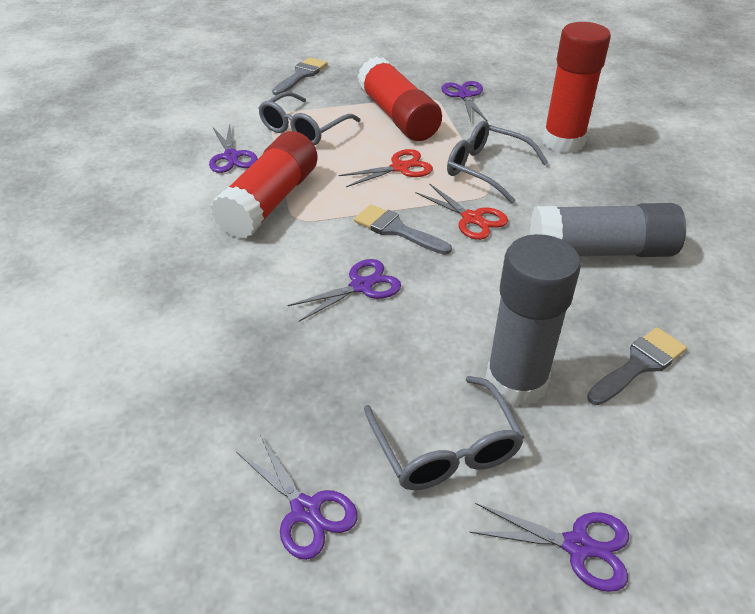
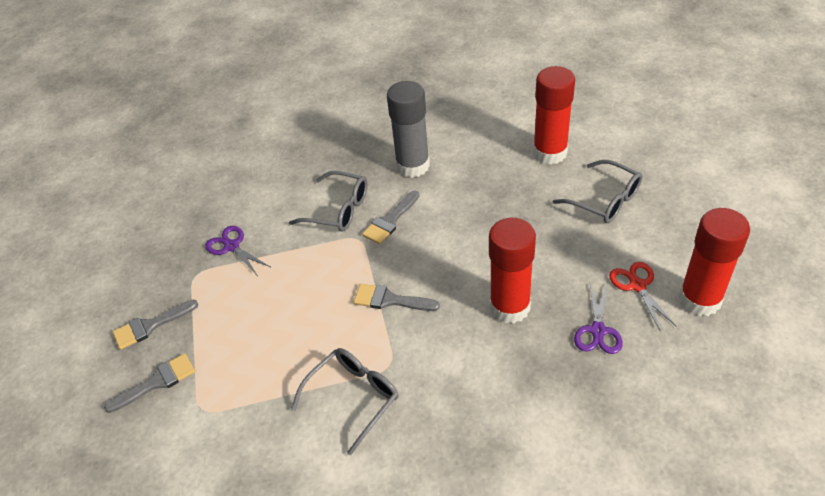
grey brush: [272,57,327,95] [354,204,452,255] [587,327,687,405] = 3 -> [104,353,195,413] [113,300,198,350] [354,284,440,311] [362,191,419,244] = 4
grey glue stick: [486,234,581,407] [530,203,686,257] = 2 -> [387,81,430,178] = 1
purple scissors: [209,124,258,173] [236,435,357,560] [287,259,401,322] [441,81,488,122] [469,503,629,592] = 5 -> [205,226,270,276] [574,284,623,354] = 2
red scissors: [338,149,433,187] [415,183,508,240] = 2 -> [609,262,677,330] = 1

